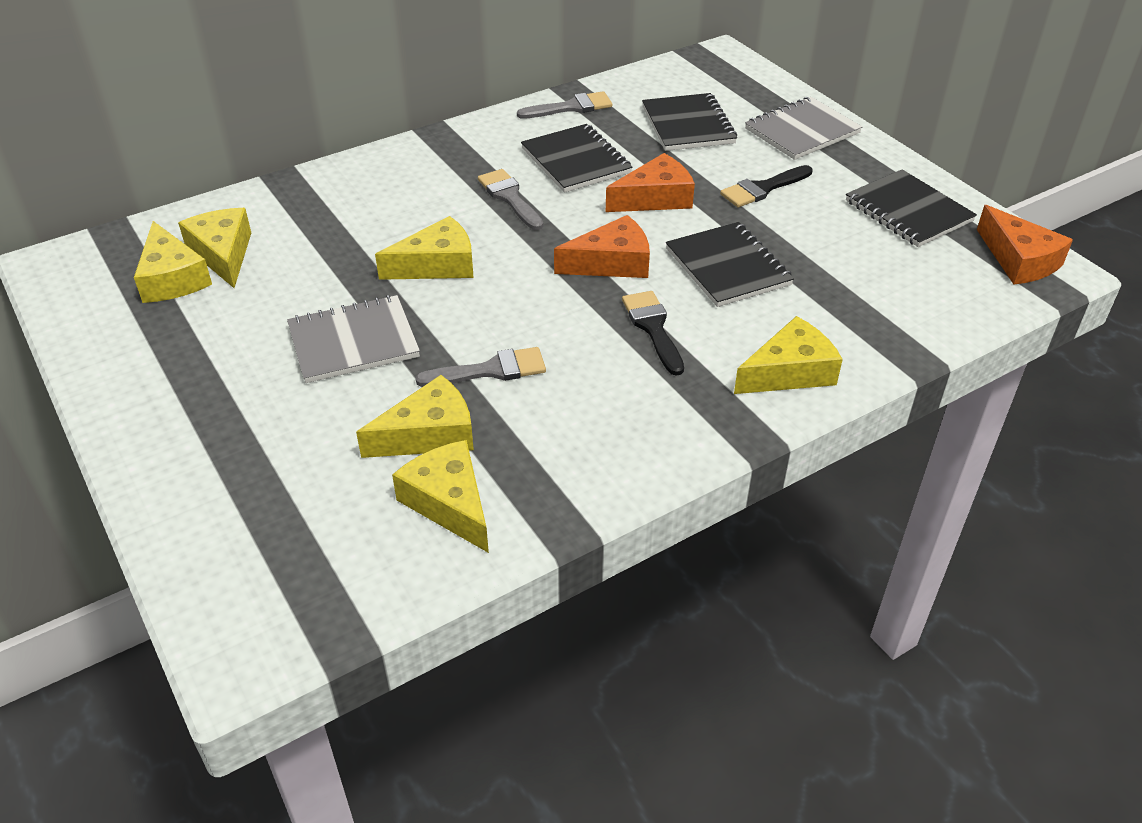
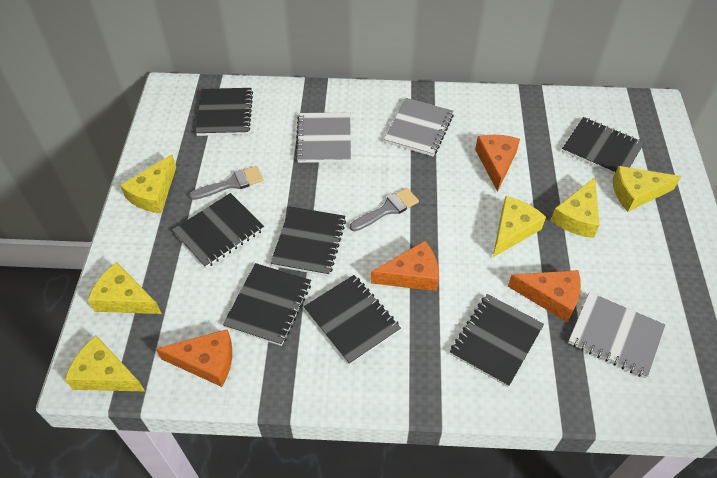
black brush: [622,291,684,376] [720,165,812,207] = 2 -> none = 0
black notebook: [521,124,632,193] [642,93,737,151] [666,222,794,307] [846,169,977,247] = 4 -> [172,193,264,268] [195,88,253,136] [223,263,311,346] [270,206,346,276] [304,275,401,365] [450,294,544,387] [562,117,644,175] = 7
grey brush: [415,347,546,387] [478,169,543,230] [517,91,613,119] = 3 -> [189,166,264,200] [350,188,419,231] = 2
grey notebook: [287,295,420,383] [745,97,862,160] = 2 -> [295,112,351,163] [384,98,454,156] [568,292,666,378] = 3
orange cheese: [554,215,650,278] [606,153,695,212] [977,205,1073,284] = 3 -> [155,329,232,387] [371,241,439,291] [475,135,520,192] [508,270,581,322] = 4

